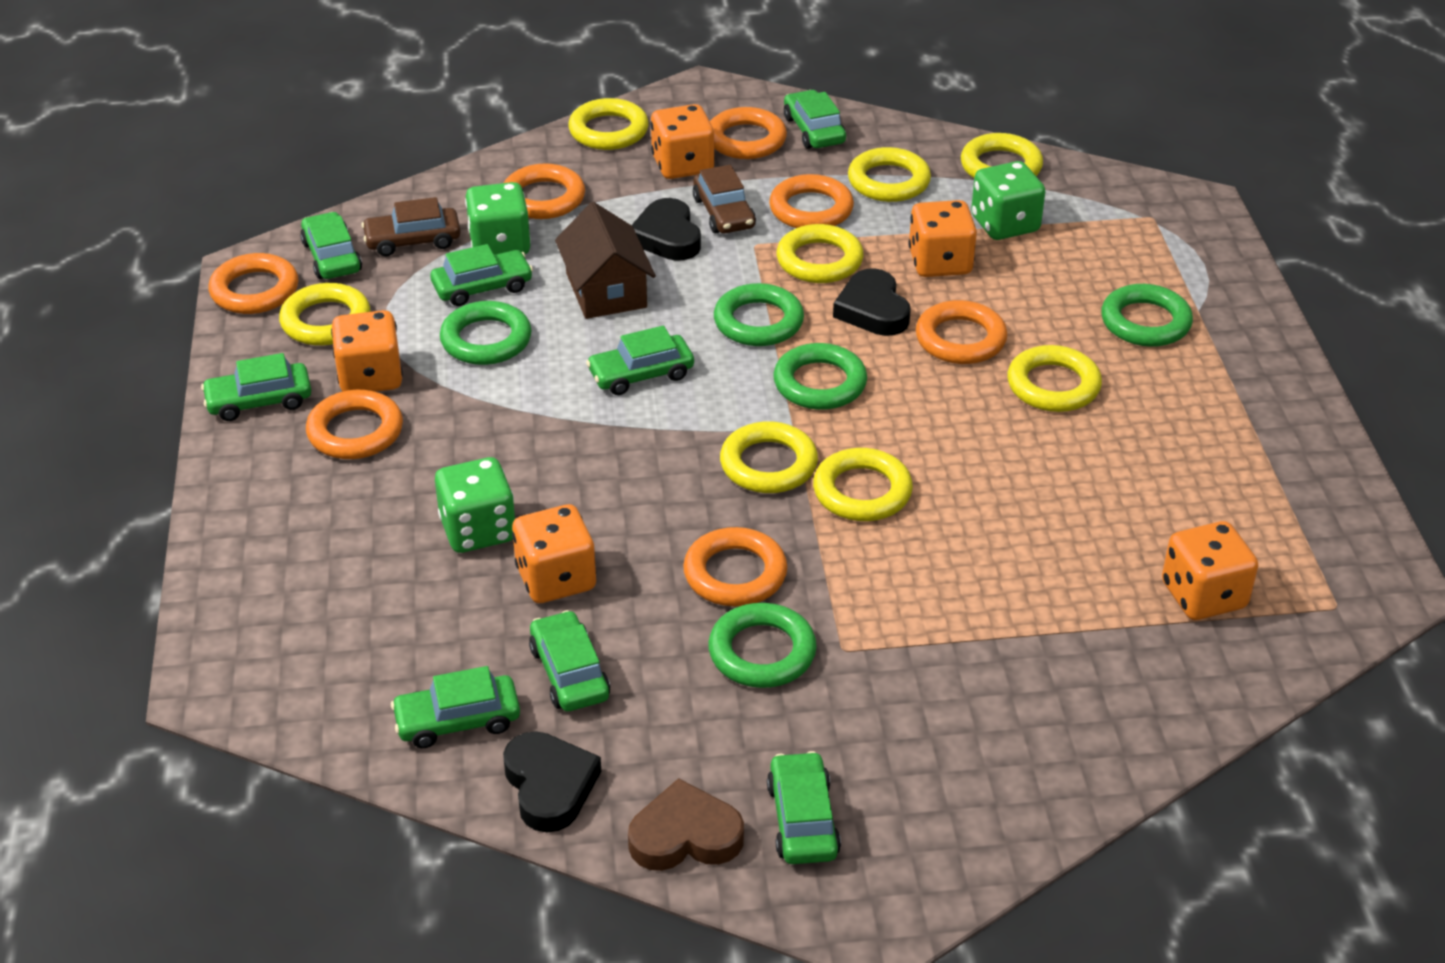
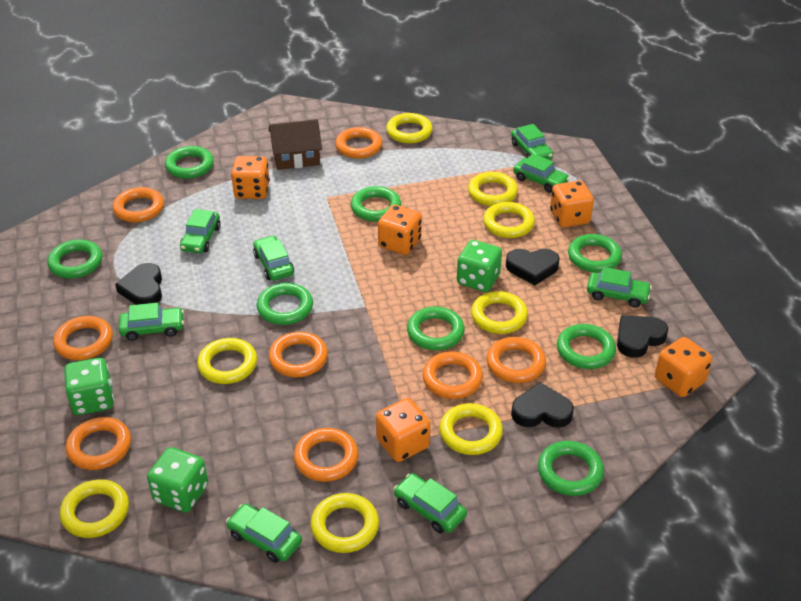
black heart: [503,731,601,832] [632,198,701,261] [833,268,911,336] = 3 -> [115,263,162,305] [506,249,560,285] [511,382,574,428] [617,315,668,358] = 4
brown car: [361,197,461,256] [693,165,756,234] = 2 -> none = 0
brown heart: [628,778,744,871] = 1 -> none = 0
green ring: [440,301,532,365] [708,603,817,688] [714,283,804,346] [773,343,867,410] [1101,284,1193,347] = 5 -> [47,239,102,279] [165,146,214,179] [257,283,313,325] [351,186,401,222] [407,307,465,350] [538,441,604,496] [557,324,616,369] [568,234,622,273] = 8
orange ring: [208,253,298,314] [306,390,403,459] [504,163,585,219] [683,527,787,607] [710,107,787,159] [769,174,854,228] [916,300,1007,364] = 7 -> [53,316,113,360] [66,417,131,470] [112,187,164,222] [269,332,328,377] [294,428,359,482] [335,127,382,159] [423,351,483,399] [487,337,546,383] = 8

